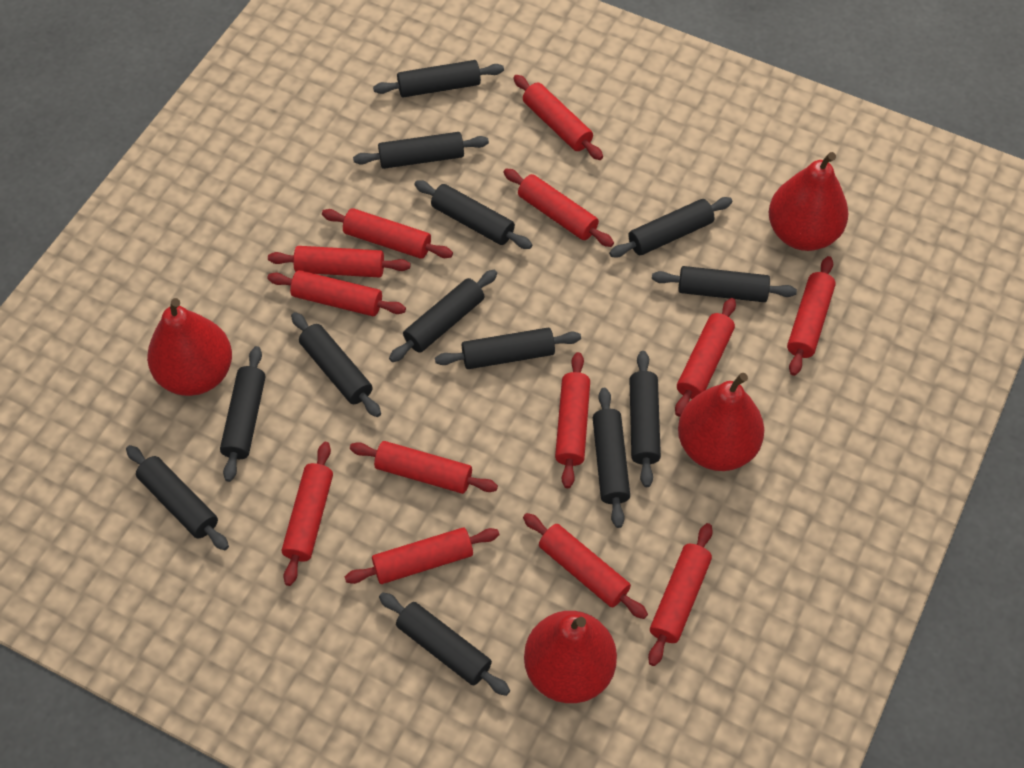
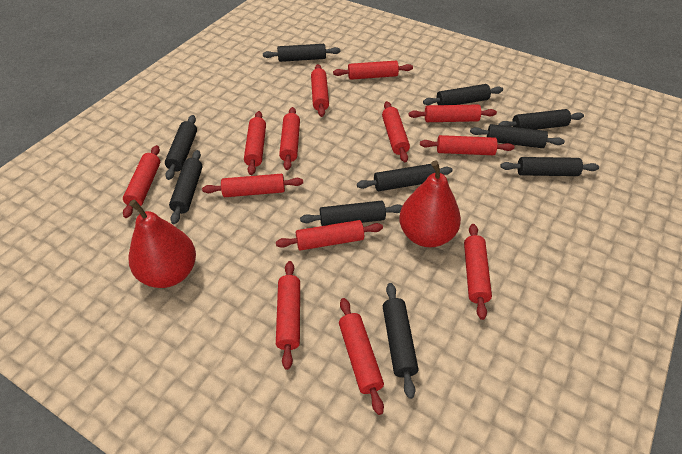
black rolling pin: [126,445,229,550] [220,346,266,482] [291,312,381,417] [353,132,489,169] [373,60,504,98] [379,592,510,696] [389,270,497,362] [414,180,532,249] [435,328,581,369] [592,388,630,528] [609,197,732,258] [629,351,661,487] [652,266,797,302] = 13 -> [165,115,197,180] [169,150,203,224] [263,44,340,62] [300,201,402,226] [357,164,453,191] [383,283,419,399] [423,84,503,105] [470,124,565,148] [498,109,584,130] [500,157,599,176] = 10
red pear: [147,298,232,396] [524,611,617,703] [678,373,764,471] [768,152,848,251] = 4 -> [129,199,196,288] [399,161,461,247] = 2

